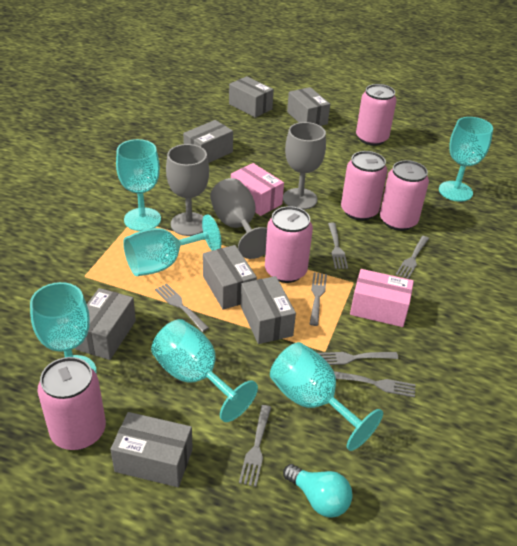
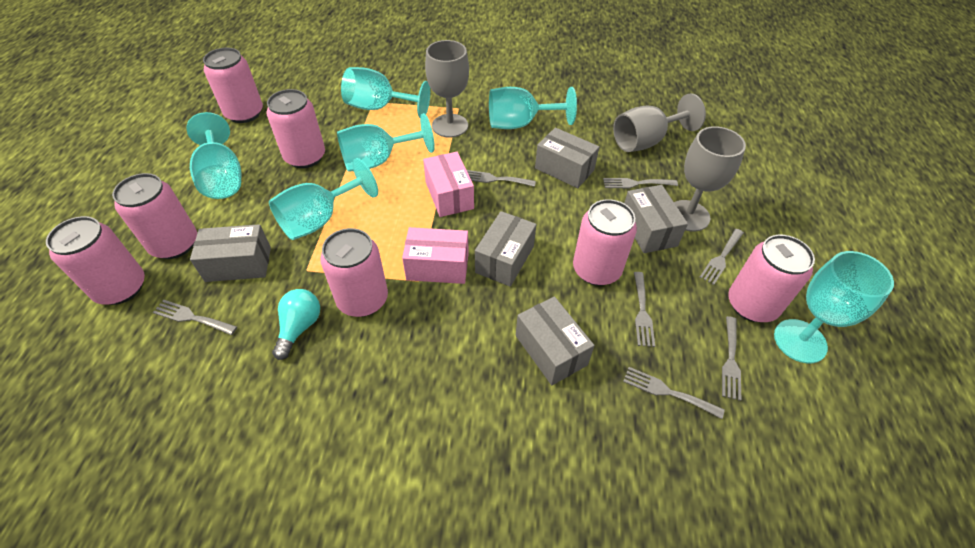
grey box: [75,288,136,360] [110,412,193,487] [183,120,233,163] [203,245,257,310] [229,76,274,118] [241,276,296,344] [287,87,330,126] = 7 -> [190,224,271,282] [475,211,536,287] [516,296,594,385] [535,127,599,188] [624,185,688,253] = 5
pink can: [38,357,106,450] [265,206,313,283] [341,151,387,221] [356,84,397,146] [380,160,429,231] = 5 -> [46,216,145,305] [112,173,197,259] [203,48,263,123] [266,89,325,168] [320,228,388,317] [573,199,637,286] [728,235,815,322] = 7

